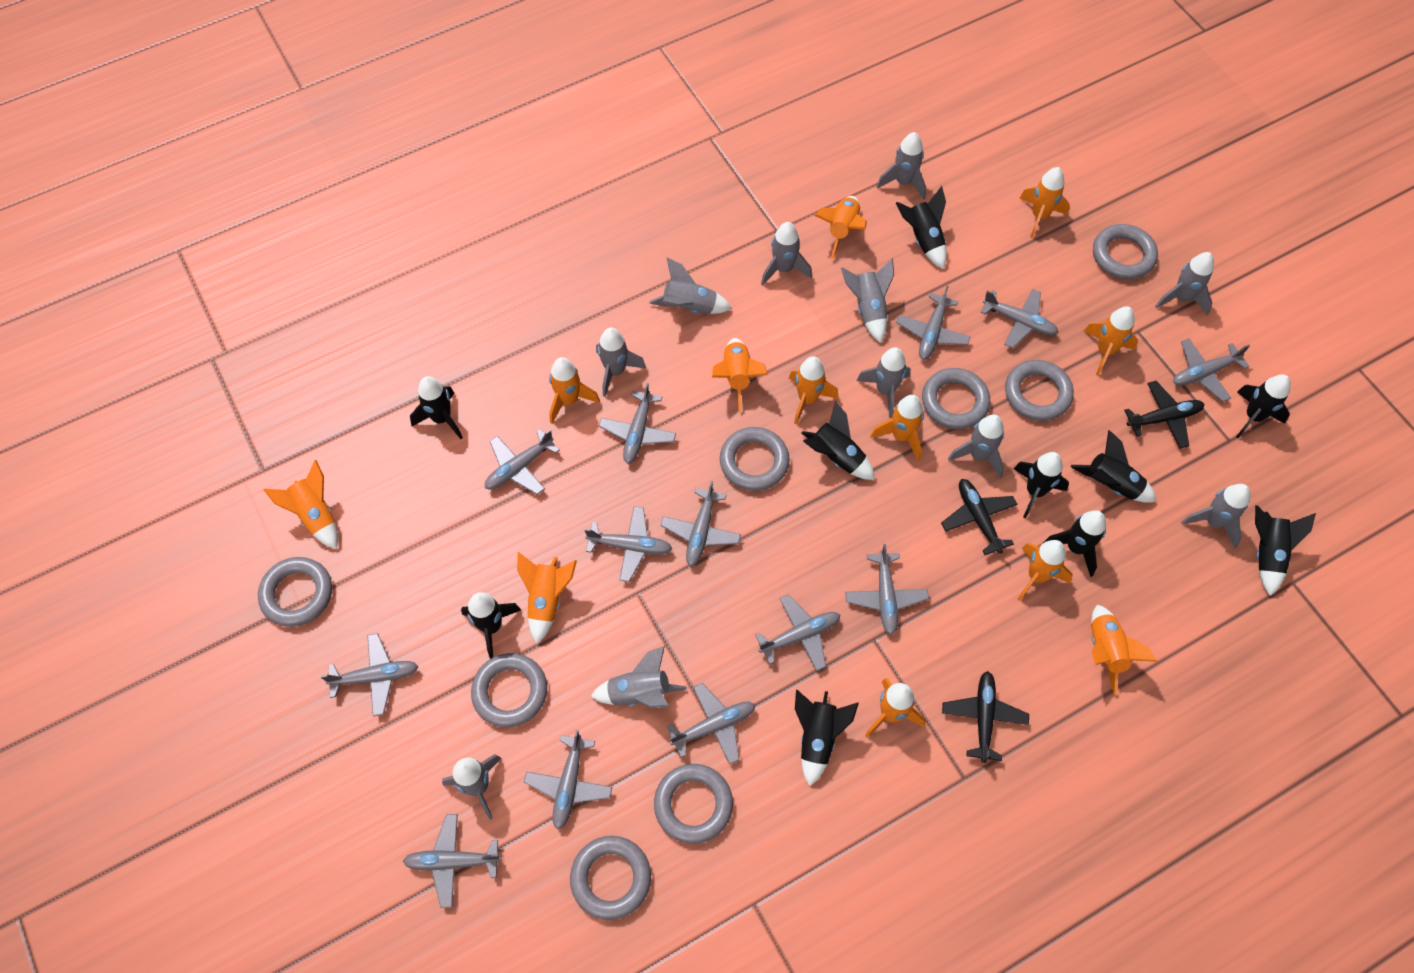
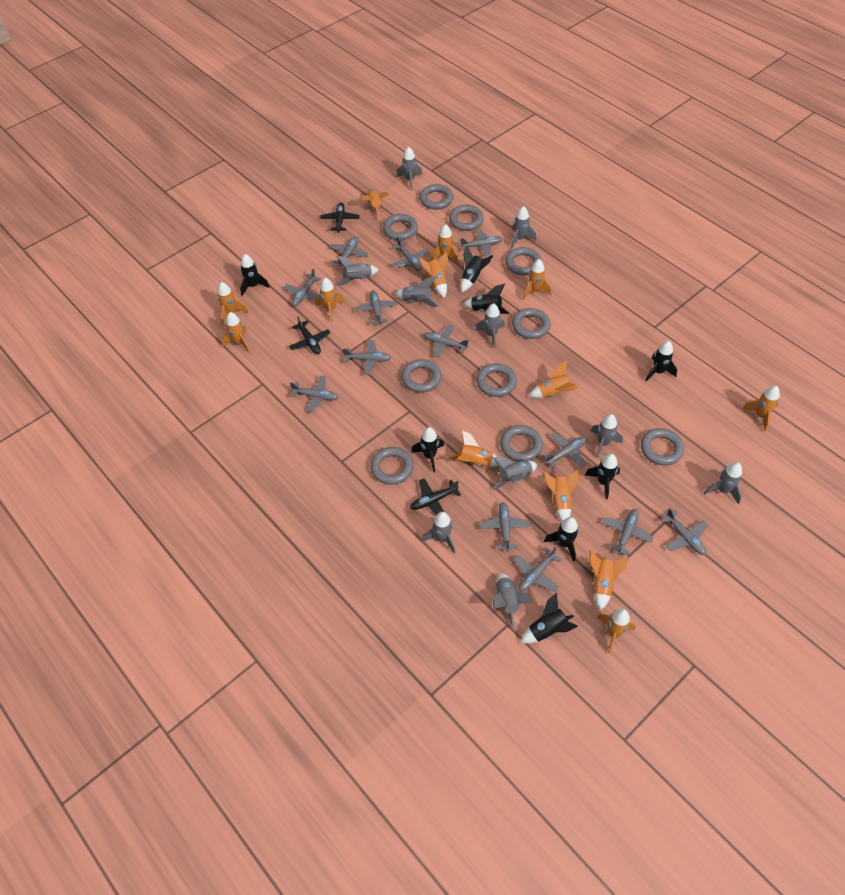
black rocket: [410,376,463,439] [461,592,521,659] [795,690,859,787] [802,401,875,480] [896,186,947,269] [1014,452,1069,519] [1043,510,1106,577] [1071,430,1156,503] [1236,375,1291,438] [1255,505,1316,596] = 10 -> [240,254,270,296] [411,427,444,472] [461,246,493,292] [463,284,509,314] [520,593,578,644] [544,517,579,562] [585,454,620,500] [645,341,677,382] = 8
grey ring: [258,557,332,627] [471,653,547,727] [570,836,651,920] [654,764,733,844] [720,427,790,491] [922,368,990,429] [1005,360,1074,421] [1093,224,1158,280] = 8 -> [371,447,414,485] [383,214,418,240] [401,359,441,393] [419,184,453,210] [449,205,484,231] [476,363,517,397] [500,425,543,461] [505,247,542,275] [512,308,551,339] [641,428,684,465] = 10
grey rocket: [442,754,501,820] [591,646,687,708] [596,327,646,397] [649,258,732,314] [761,222,812,286] [841,258,894,343] [857,347,911,418] [876,132,926,200] [948,414,1004,478] [1155,252,1214,315] [1181,484,1250,548] = 11 -> [336,256,378,286] [395,277,439,307] [396,147,422,190] [422,512,456,554] [475,303,505,348] [492,456,537,490] [492,573,533,629] [511,206,536,249] [591,414,623,458] [704,462,742,505] = 10
orange rocket: [263,460,338,549] [517,552,577,644] [549,357,600,423] [712,338,768,412] [789,356,839,425] [815,196,867,260] [865,678,925,737] [870,395,924,461] [1018,540,1073,601] [1019,167,1070,238] [1083,306,1138,376] [1091,605,1157,695] = 12 -> [217,282,248,326] [221,312,250,353] [315,278,345,322] [362,189,390,219] [418,251,448,298] [430,224,459,264] [448,430,499,467] [522,259,551,300] [528,361,578,398] [543,469,579,521] [589,550,628,611] [597,609,636,654] [741,386,780,432] = 13

